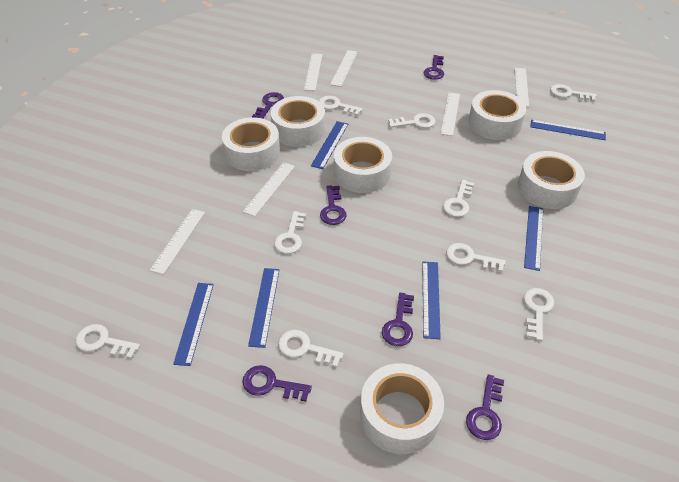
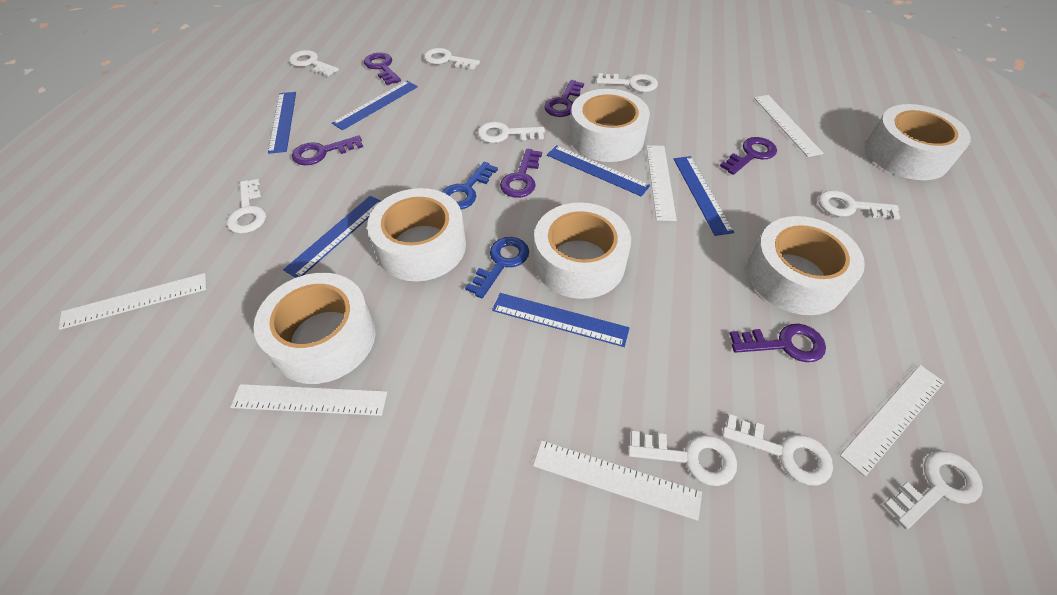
blue key: none = 0 -> [442,162,498,209] [465,237,529,298] = 2

